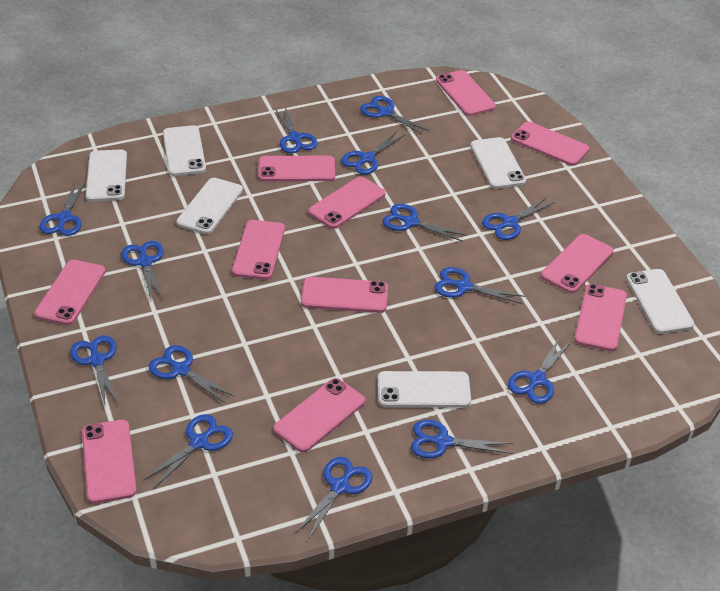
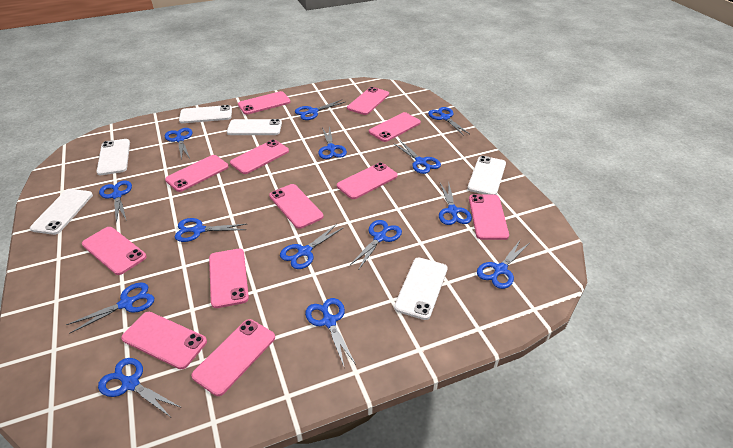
pink phone: [34,260,106,325] [82,420,137,503] [232,220,285,280] [258,156,335,182] [273,378,365,453] [301,277,388,313] [308,176,386,229] [436,70,496,116] [511,121,589,166] [541,234,614,293] [574,284,627,351] = 11 -> [82,227,147,275] [121,312,207,369] [165,155,229,192] [191,319,275,396] [209,249,249,308] [230,140,289,174] [238,91,291,115] [269,184,324,229] [337,162,398,199] [347,87,389,115] [369,112,421,142] [469,194,509,240] = 12

